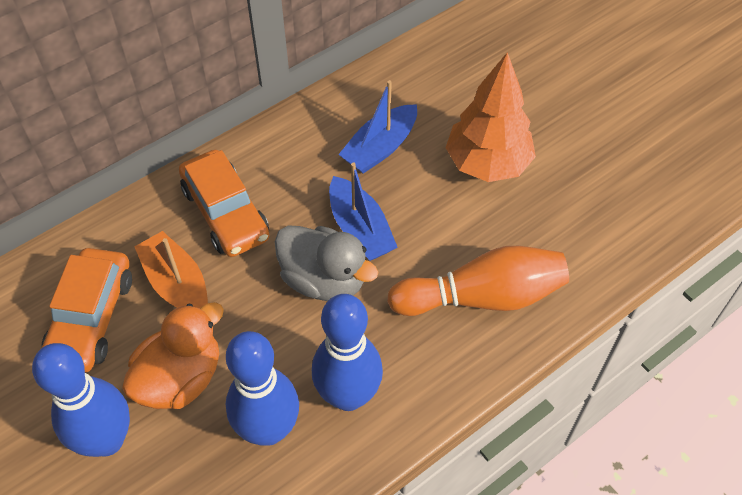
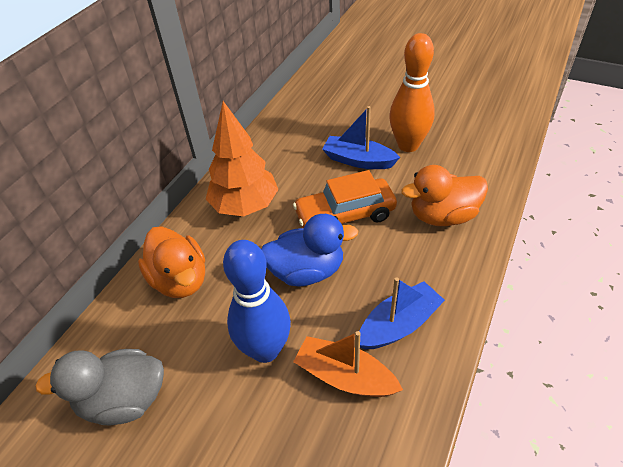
blue bowling pin: [32,343,130,457] [226,331,299,446] [312,294,383,411] = 3 -> [223,240,291,363] = 1
blue duck: none = 0 -> [261,214,358,286] = 1
orange car: [41,248,132,372] [179,150,270,257] = 2 -> [293,170,397,228] = 1
orange duck: [122,302,224,409] = 1 -> [138,226,205,298] [401,165,488,226] = 2

